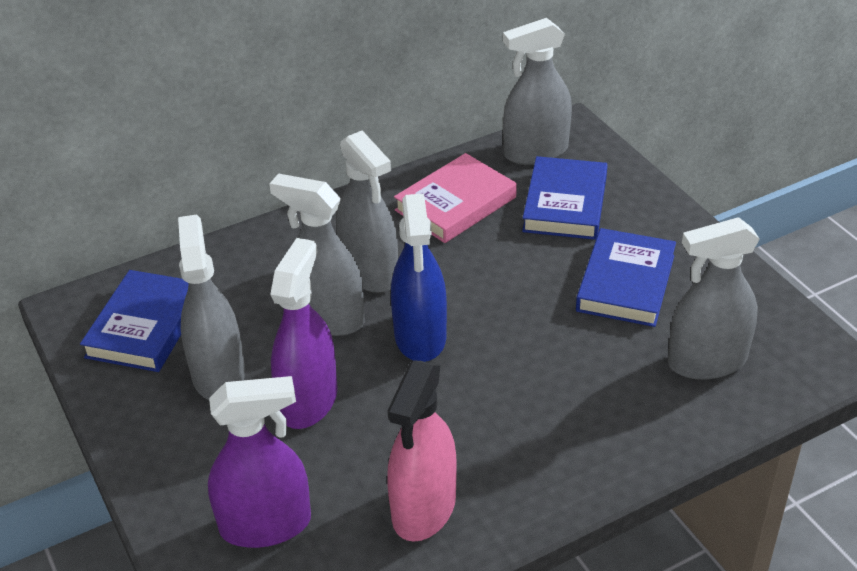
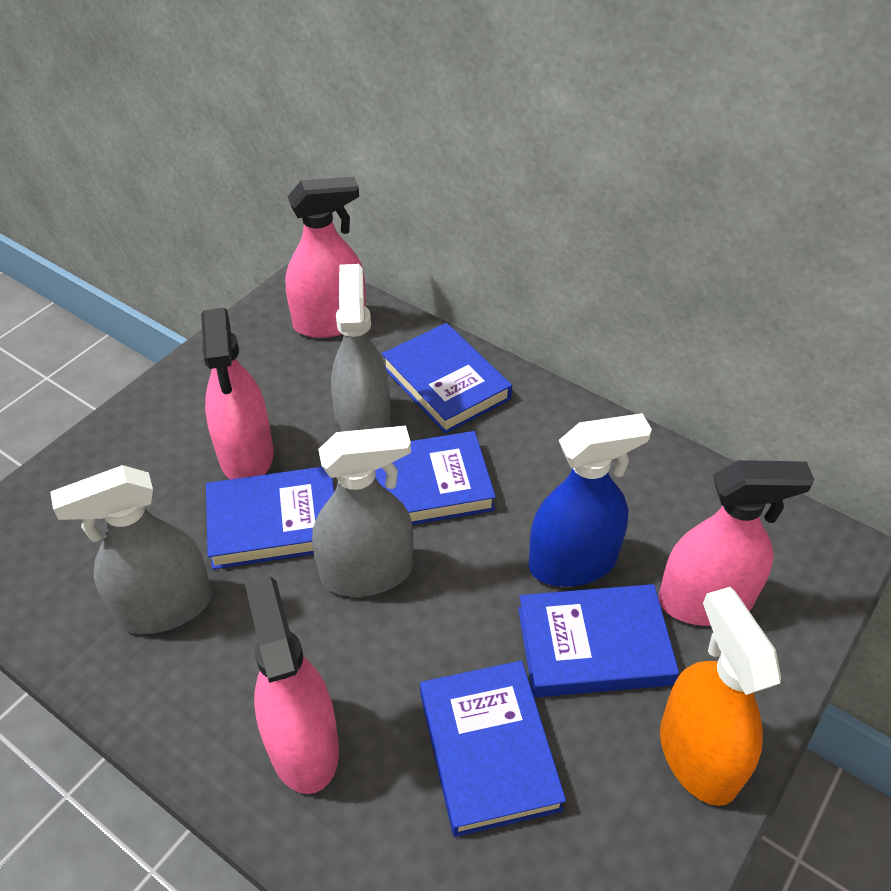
blue book: [80,270,189,372] [522,156,608,240] [576,228,676,327] = 3 -> [206,467,334,569] [375,431,496,525] [382,323,512,434] [420,661,566,837] [518,584,679,698] = 5
grey spray bottle: [178,214,245,400] [269,174,364,336] [336,131,398,293] [503,18,572,165] [668,217,760,380] = 5 -> [50,465,212,634] [312,426,413,597] [331,264,391,432] = 3
orange spray bottle: none = 0 -> [660,587,781,806] = 1
pink book: [394,153,517,243] = 1 -> none = 0
pink spray bottle: [387,361,457,542] = 1 -> [201,308,273,479] [245,576,339,794] [285,177,366,338] [659,460,814,626] = 4
purple spray bottle: [208,376,311,548] [270,238,338,429] = 2 -> none = 0

